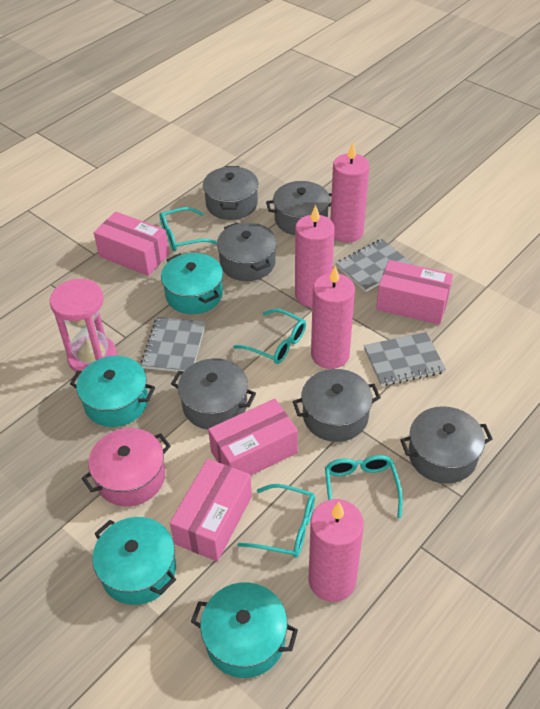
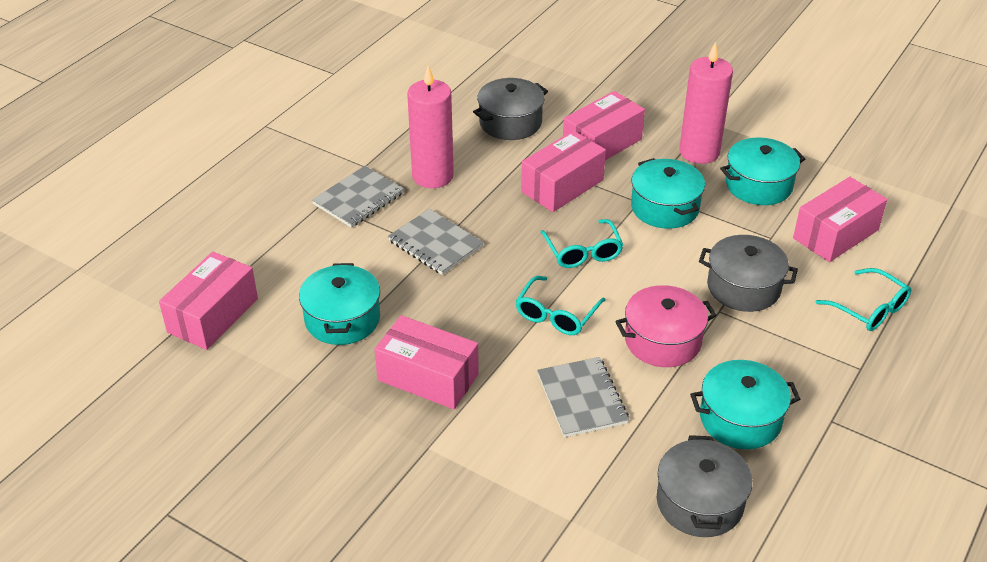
grey pot: [171,358,256,430] [203,166,258,220] [217,222,277,281] [266,181,332,235] [293,369,381,442] [400,406,493,484] = 6 -> [473,78,548,140] [657,435,752,537] [699,235,798,312] = 3
pink box: [94,211,169,276] [170,459,252,562] [208,399,298,475] [376,260,453,325] = 4 -> [159,252,258,350] [374,315,479,409] [521,130,606,212] [563,91,645,160] [793,177,887,262] = 5
pink candle: [295,205,335,307] [309,499,364,602] [311,266,355,369] [330,142,369,243] = 4 -> [407,65,454,188] [679,42,733,164] = 2
pink hourglass: [50,279,117,372] = 1 -> none = 0
turquoise glasses: [160,207,217,251] [233,309,306,364] [237,484,315,558] [325,455,403,518] = 4 -> [515,276,605,335] [540,219,623,268] [816,268,911,331] = 3

